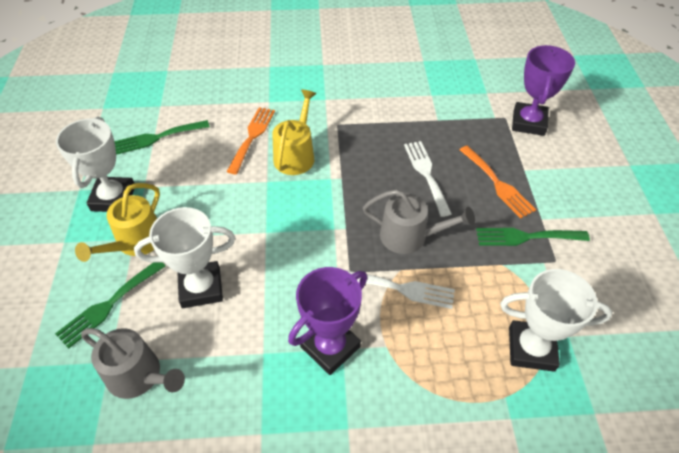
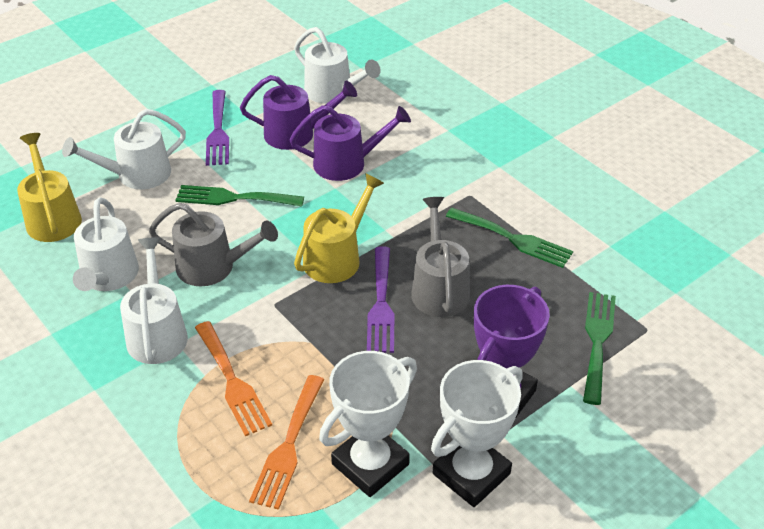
purple fork: none = 0 -> [206,90,229,166] [367,246,395,353] = 2
purple trophy: [288,267,367,375] [512,45,575,136] = 2 -> [474,285,550,419] = 1
purple watering can: none = 0 -> [240,75,357,150] [290,105,411,181] = 2
white fork: [345,270,455,309] [404,141,452,217] = 2 -> none = 0
white trophy: [56,116,135,212] [134,207,236,308] [500,269,613,372] = 3 -> [319,351,417,497] [431,360,523,507] = 2
white watering can: none = 0 -> [62,109,186,190] [73,197,139,291] [120,238,188,364] [294,27,381,104] = 4

